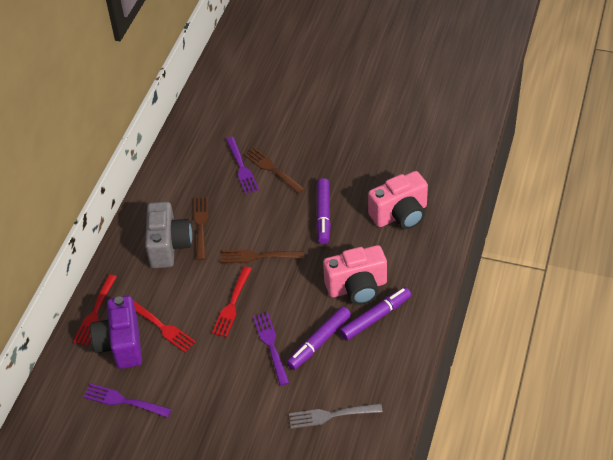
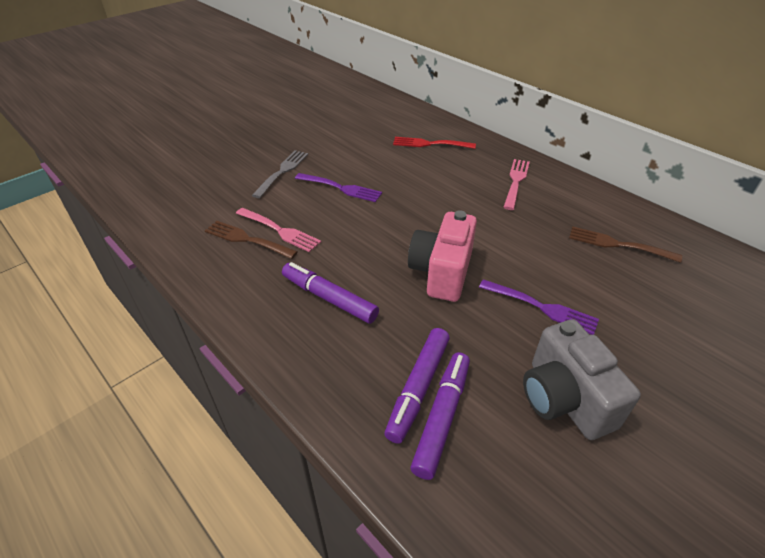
brown fork: [193,197,208,260] [221,250,304,263] [244,147,305,194] = 3 -> [205,221,298,259] [569,226,682,263] = 2
pink camera: [323,245,387,305] [368,171,428,229] = 2 -> [408,210,477,302] = 1
pink fork: none = 0 -> [236,208,321,252] [503,159,530,210] = 2
purple camera: [90,296,142,369] = 1 -> none = 0
purple fork: [83,383,171,418] [226,137,259,194] [253,312,289,386] = 3 -> [295,173,382,202] [479,279,599,335] = 2
red fork: [73,274,117,346] [133,300,196,352] [212,266,252,337] = 3 -> [393,137,476,149] = 1

